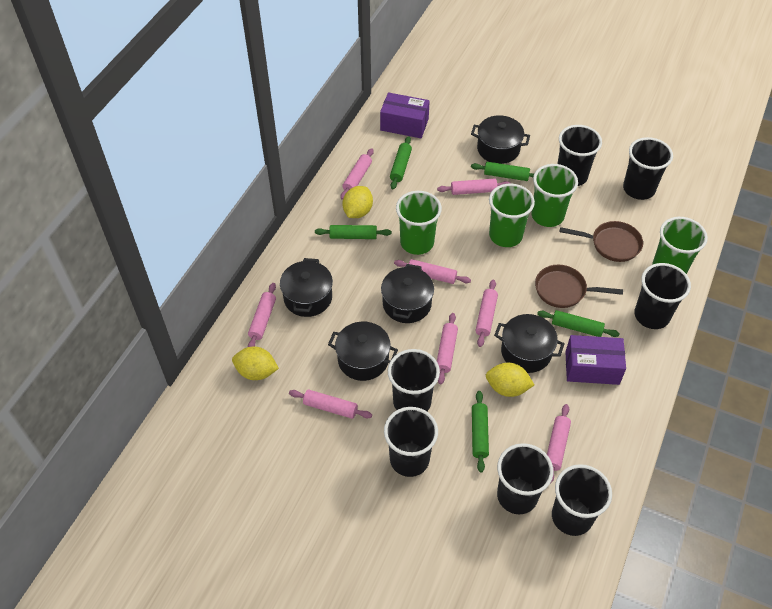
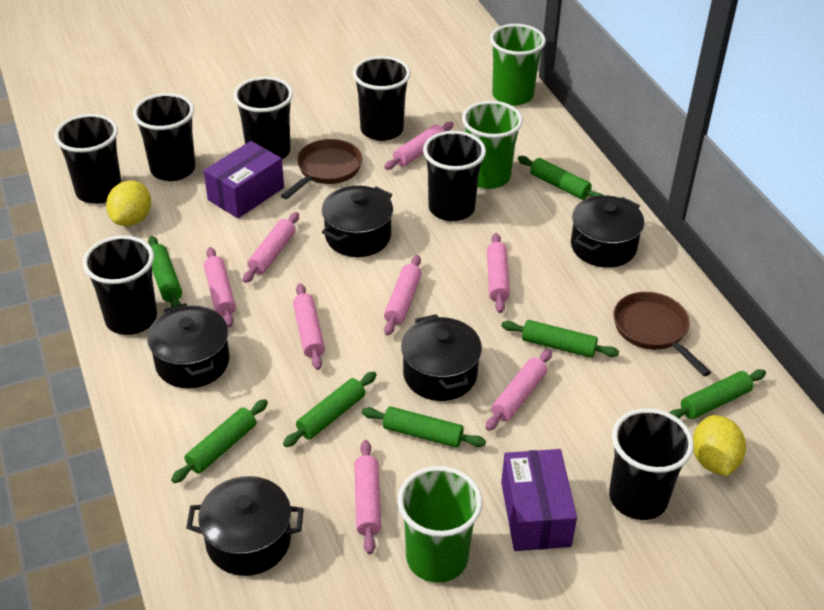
green cup: [396,191,442,255] [489,184,535,247] [531,164,578,227] [652,217,708,274] = 4 -> [397,466,483,583] [462,101,523,189] [490,24,546,106] = 3
green rolling pin: [315,225,392,239] [390,136,412,189] [471,162,534,181] [472,391,489,473] [537,310,620,337] = 5 -> [148,236,182,307] [171,399,268,483] [283,372,377,447] [362,406,486,448] [501,320,619,358] [518,156,602,200] [669,369,766,419] = 7
yellow lemon: [232,347,279,380] [342,186,373,218] [486,363,534,397] = 3 -> [106,180,151,226] [693,415,746,476] = 2

